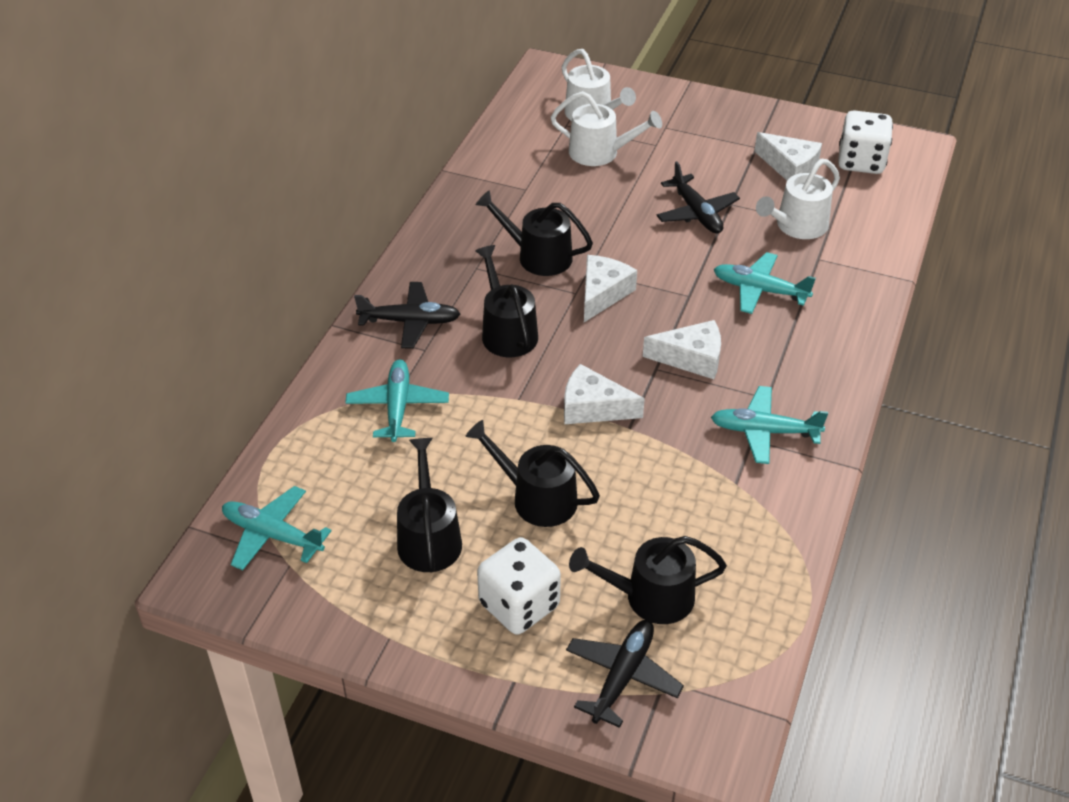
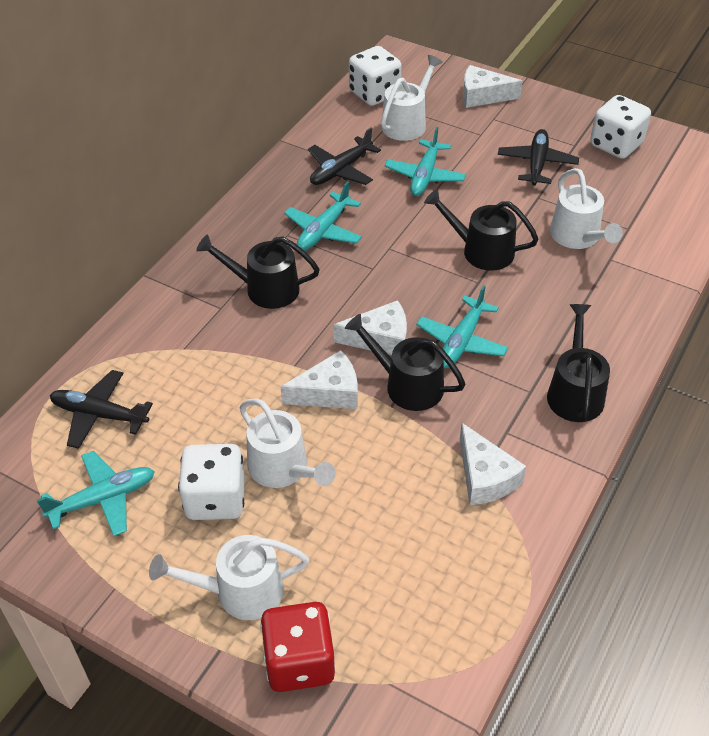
black watering can: [397,438,462,573] [465,420,600,527] [475,245,538,357] [476,190,593,276] [569,536,727,624] = 5 -> [196,234,320,309] [345,314,465,411] [424,189,539,271] [547,304,610,422] = 4
red dice: none = 0 -> [260,602,336,692] = 1
white dice: [477,537,561,635] [838,110,893,174] = 2 -> [178,444,245,520] [349,46,402,106] [590,95,651,159] = 3
white watering can: [551,91,662,166] [562,49,636,121] [756,159,840,239] = 3 -> [149,535,309,620] [240,399,336,488] [381,55,443,141] [550,168,623,249] = 4

